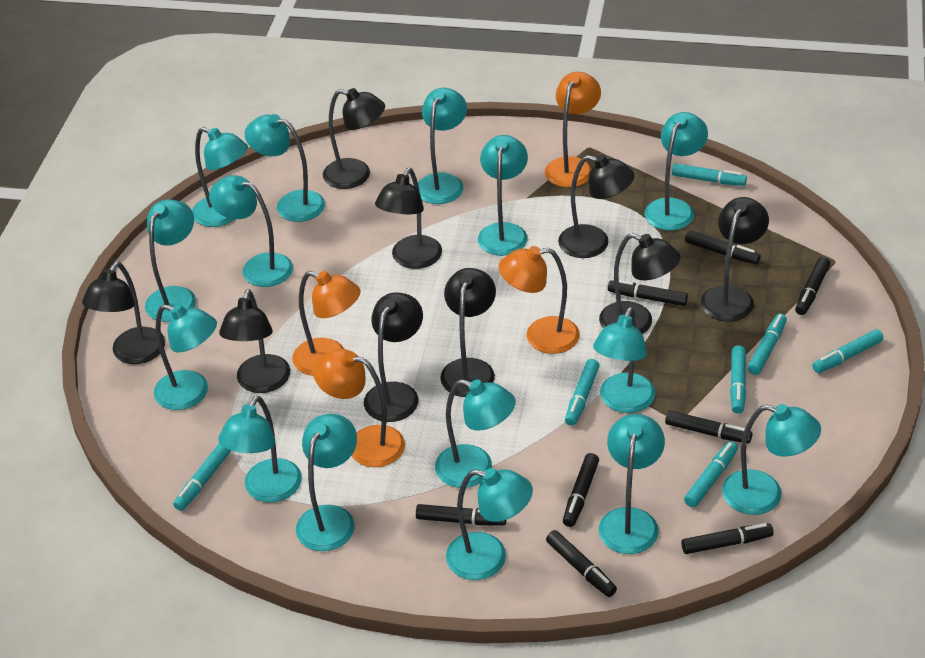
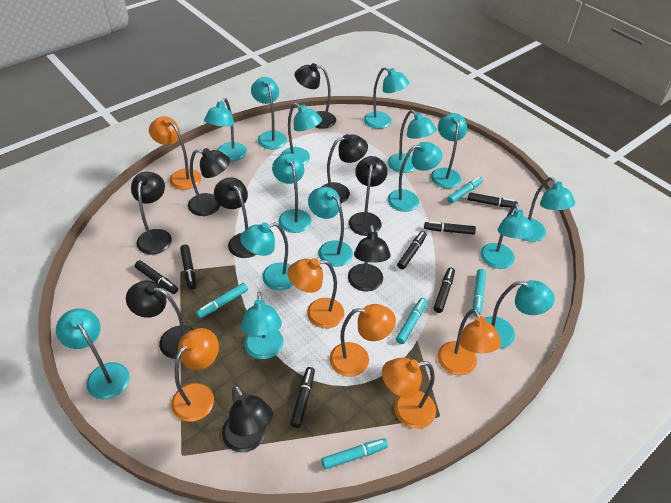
black marker: [416,504,506,526] [546,530,617,597] [563,453,599,527] [608,280,688,306] [665,410,752,443] [681,523,774,554] [685,230,761,264] [795,257,830,315] = 8 -> [135,260,178,294] [180,244,196,290] [290,367,315,428] [397,231,427,270] [424,221,476,234] [434,267,455,313] [468,192,518,208] = 7
orange lamp: [292,271,361,376] [313,349,405,467] [499,246,580,354] [545,72,601,187] = 4 -> [149,116,201,190] [171,328,219,422] [287,258,344,328] [330,304,396,377] [382,358,436,429] [438,308,501,375] = 6
turquoise marker: [173,443,231,511] [565,359,600,426] [672,163,747,186] [684,441,738,507] [730,345,746,414] [747,314,787,375] [812,329,883,373] = 7 -> [196,283,248,318] [322,438,388,469] [396,298,427,344] [447,177,483,204] [473,269,486,316] = 5

